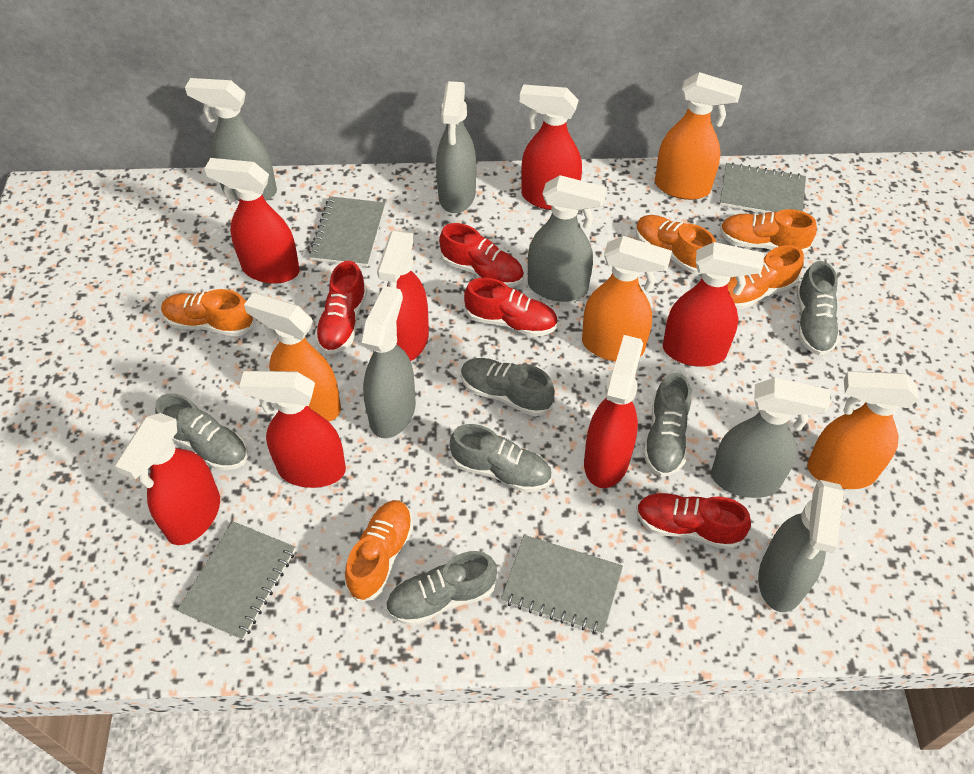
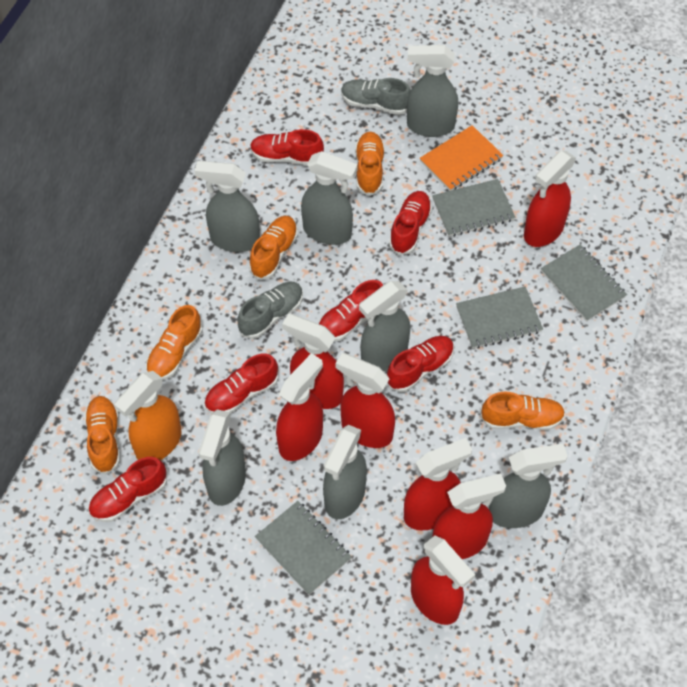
grey shoe: [155,393,248,470] [385,551,497,626] [450,424,552,492] [461,358,555,416] [643,373,691,477] [797,261,840,356] = 6 -> [237,282,303,339] [341,78,411,115] = 2
grey spray bottle: [185,78,277,201] [362,286,416,438] [436,81,476,213] [528,175,607,302] [711,378,830,498] [758,480,844,612] = 6 -> [194,161,260,252] [198,409,246,506] [301,151,358,245] [323,425,367,519] [359,281,410,371] [407,45,458,137] [489,444,568,528] = 7
orange notebook: none = 0 -> [420,125,503,191] = 1
orange spray bottle: [244,293,341,422] [582,236,672,361] [655,72,742,200] [807,371,919,489] = 4 -> [114,371,182,460] = 1
red shoe: [315,261,367,354] [439,223,524,287] [464,278,558,337] [636,493,751,550] = 4 -> [88,457,167,522] [204,354,278,413] [250,129,324,165] [318,280,383,341] [387,336,454,392] [389,191,432,255] = 6

